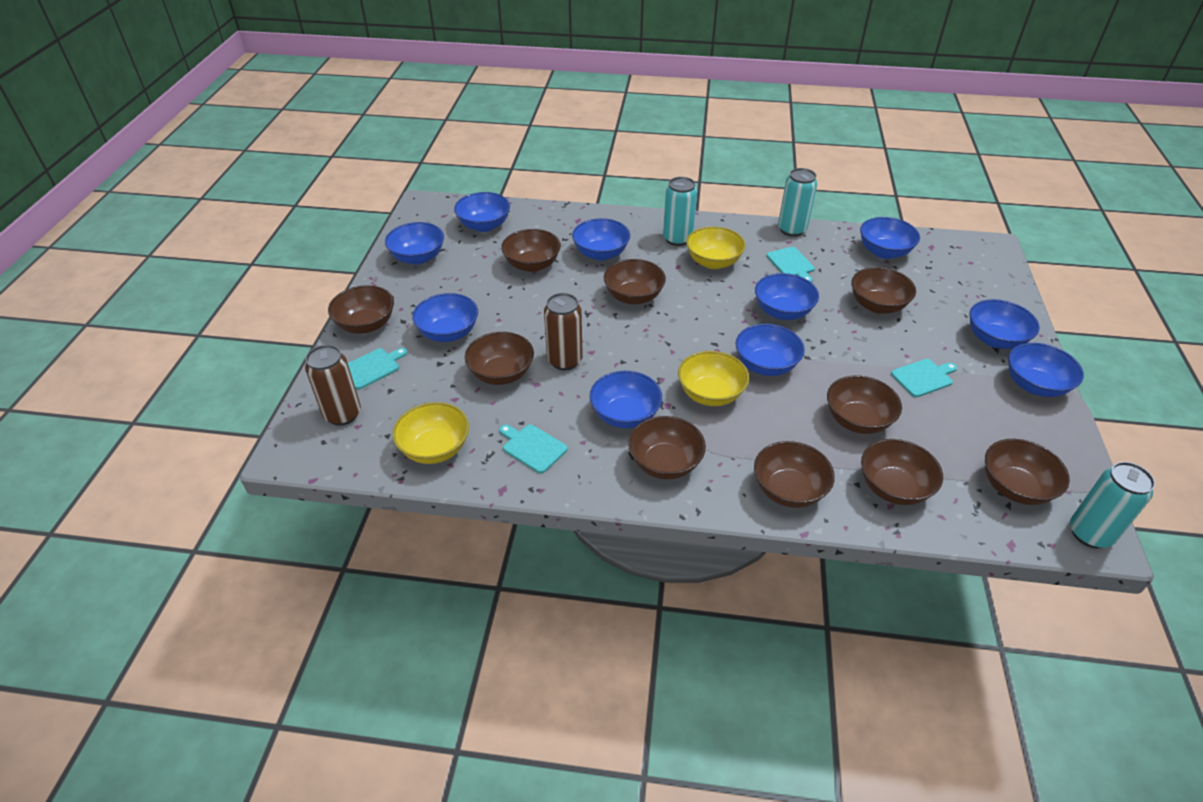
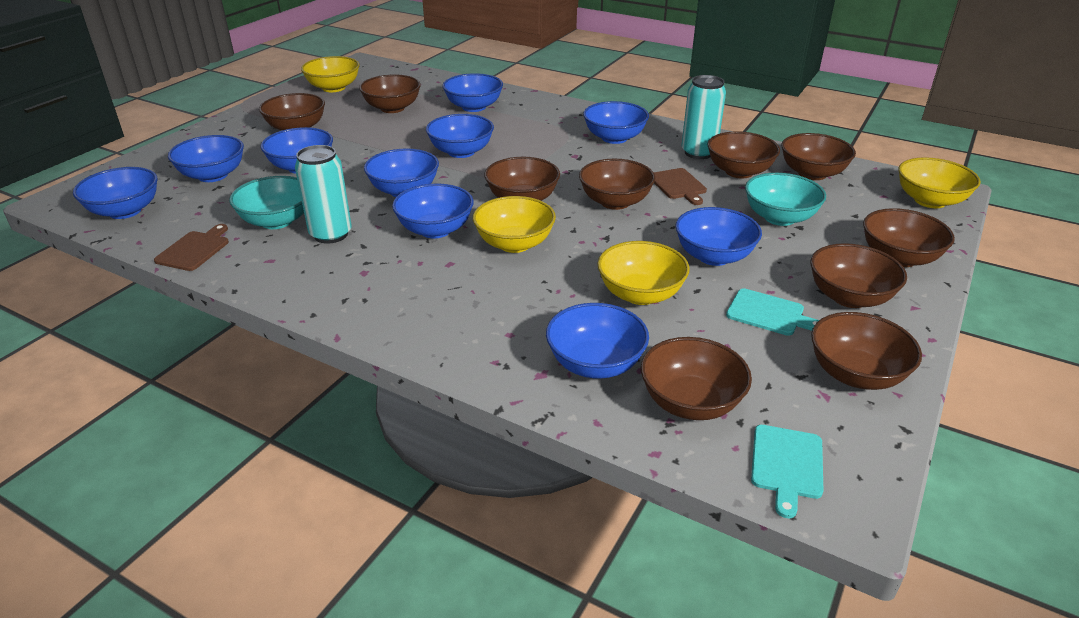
brown can: [305,345,361,426] [544,293,583,370] = 2 -> none = 0
brown cutting board: none = 0 -> [154,224,229,271] [654,168,707,205] = 2
turquoise bowl: none = 0 -> [229,176,304,229] [745,173,826,226] = 2
turquoise can: [663,177,697,246] [778,168,817,237] [1070,462,1155,548] = 3 -> [295,145,352,244] [682,75,726,159] = 2
turquoise cutting board: [348,348,407,389] [499,424,568,473] [767,247,815,283] [891,359,957,397] = 4 -> [726,289,819,336] [751,425,824,518] = 2
yellow bowl: [392,402,469,464] [678,351,749,406] [686,226,746,269] = 3 -> [301,56,360,92] [473,196,556,253] [597,241,689,305] [898,157,981,208] = 4

